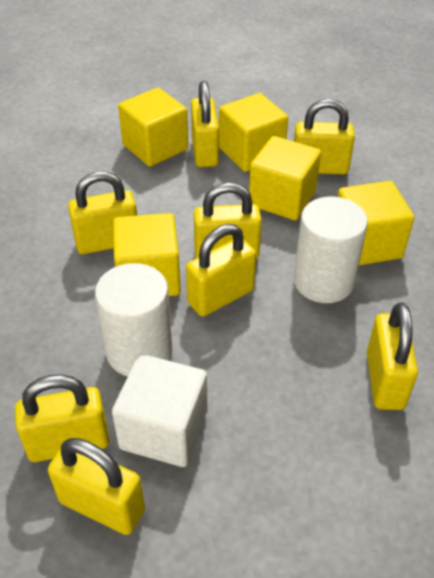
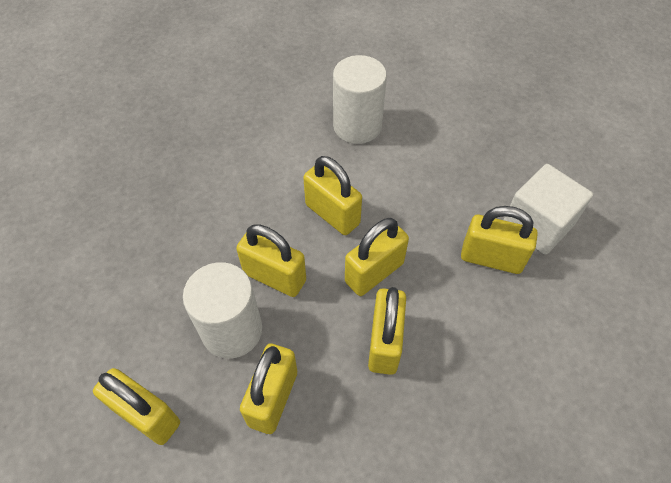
yellow cube: [113,213,181,296] [118,88,188,167] [219,93,288,172] [249,136,321,220] [338,181,414,265] = 5 -> none = 0
yellow padlock: [15,374,109,462] [48,438,145,535] [68,171,137,254] [186,224,256,317] [191,81,219,167] [194,182,262,259] [294,99,355,175] [367,303,418,410] = 8 -> [93,368,180,445] [236,224,306,297] [240,343,297,434] [303,156,362,235] [345,218,409,296] [368,287,406,375] [461,206,538,274] = 7

